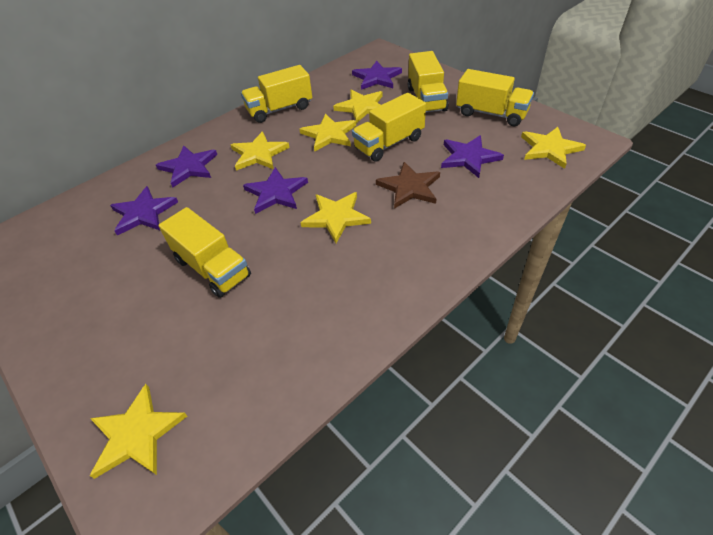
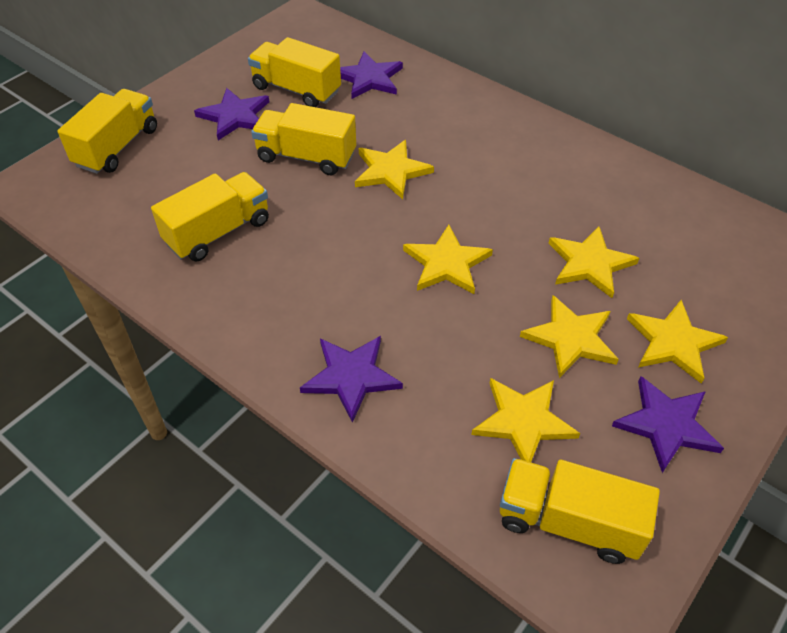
brown star: [376,162,440,209] = 1 -> none = 0
purple star: [110,186,178,235] [156,145,217,188] [243,167,308,214] [352,61,402,90] [441,135,504,178] = 5 -> [194,88,269,141] [300,336,403,423] [340,51,403,99] [612,376,724,473] = 4

